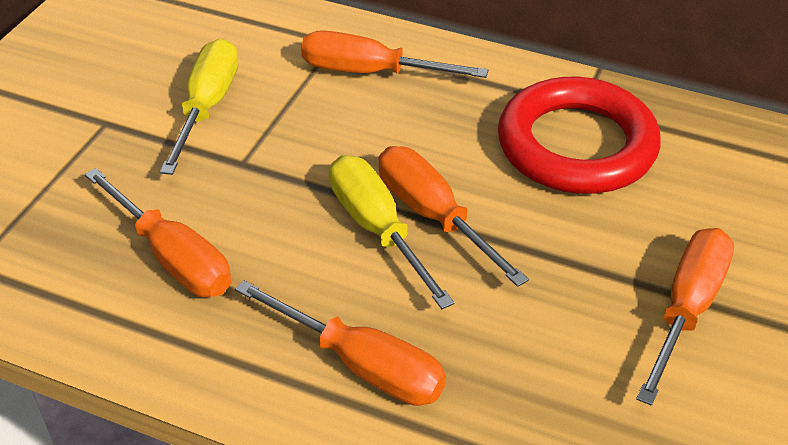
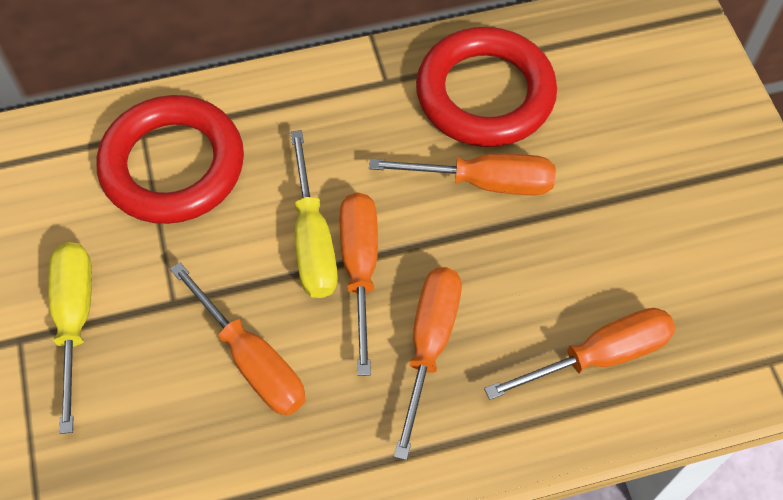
red ring: [498,77,661,194] = 1 -> [97,95,244,224] [416,27,557,147] = 2

